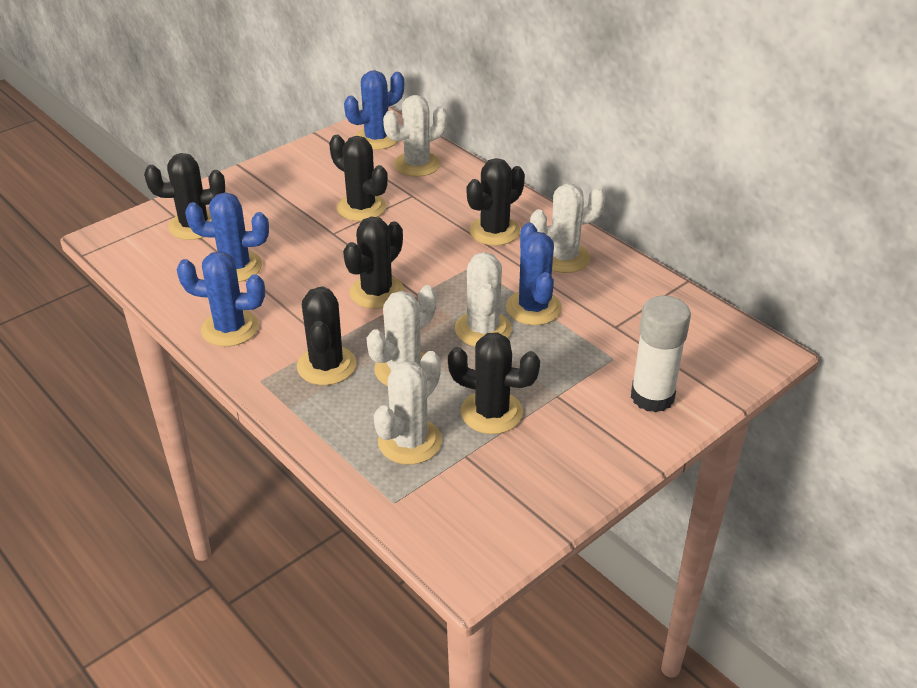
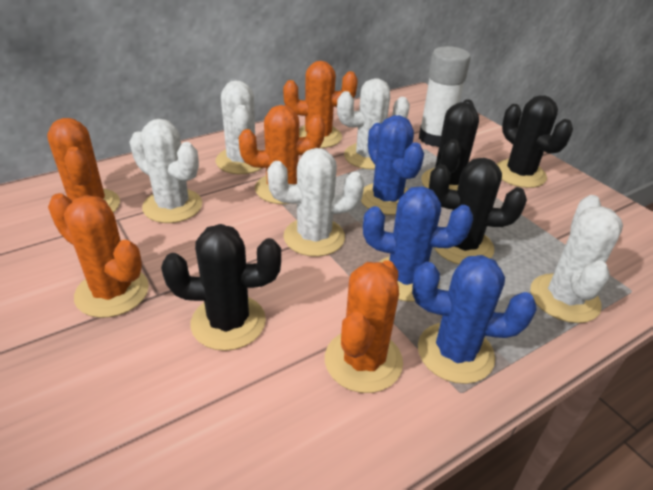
black cactus: [144,153,225,240] [297,286,356,385] [329,135,388,221] [343,217,404,309] [448,332,540,434] [467,158,525,246] = 6 -> [161,224,281,351] [421,99,479,190] [429,158,527,265] [496,95,573,188] = 4
blue cactus: [177,251,265,347] [185,192,269,282] [344,70,404,150] [506,222,562,325] = 4 -> [361,115,424,215] [363,186,473,302] [412,255,537,384] = 3
orange cactus: none = 0 -> [47,118,120,213] [48,193,149,318] [239,105,325,204] [283,61,358,148] [325,260,403,393] = 5

